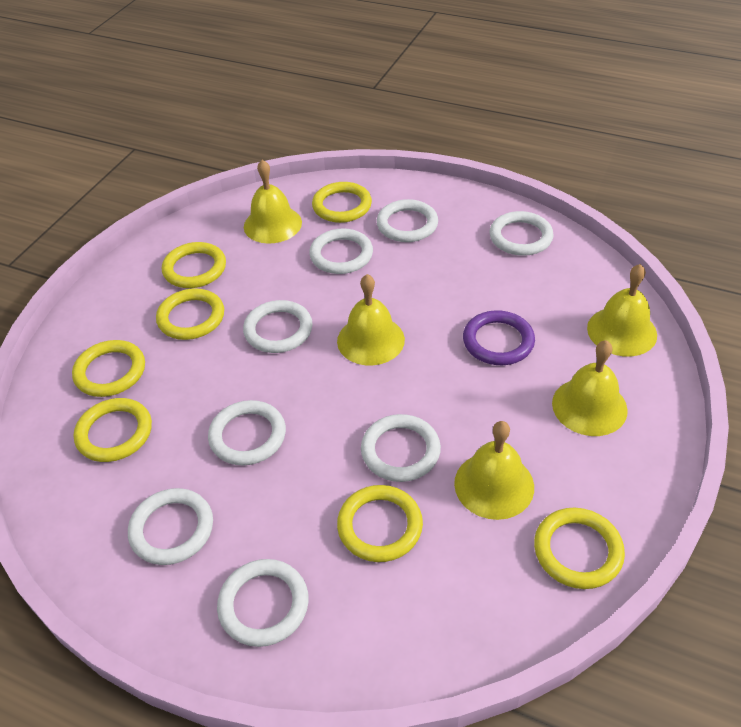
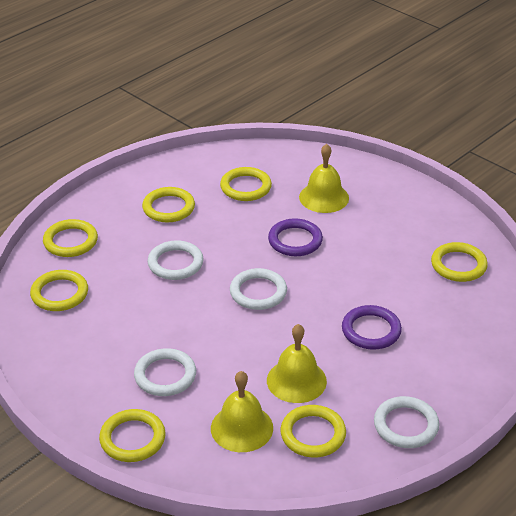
purple ring: [463,310,535,365] = 1 -> [268,218,323,256] [342,305,402,350] = 2
white ring: [128,488,213,565] [208,400,286,465] [217,559,309,647] [243,300,313,353] [309,228,373,274] [361,414,441,482] [377,199,438,242] [490,211,554,256] = 8 -> [134,348,196,396] [148,240,204,280] [230,268,287,310] [374,396,439,448] = 4
yellow bell: [244,160,302,244] [337,274,405,365] [454,421,534,520] [552,340,628,436] [587,264,657,357] = 5 -> [211,371,273,452] [267,324,327,403] [299,144,349,213] = 3

